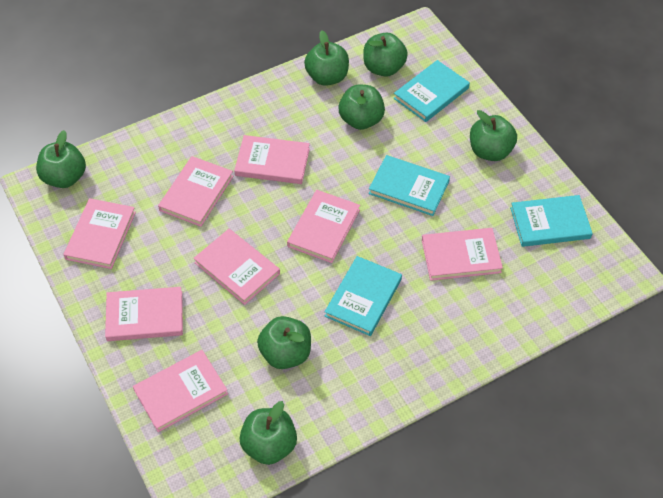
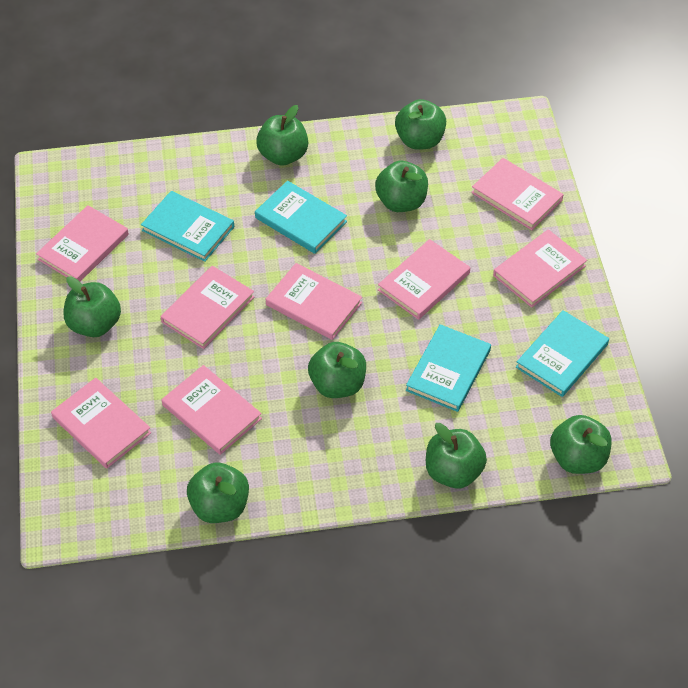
green apple: [36,130,86,188] [239,401,297,465] [257,316,311,369] [304,30,349,86] [338,85,385,130] [363,33,408,77] [470,110,517,161] = 7 -> [64,276,121,337] [187,462,249,523] [256,105,308,166] [308,342,366,398] [375,161,428,212] [395,99,446,150] [426,423,487,488] [550,415,611,474] = 8

